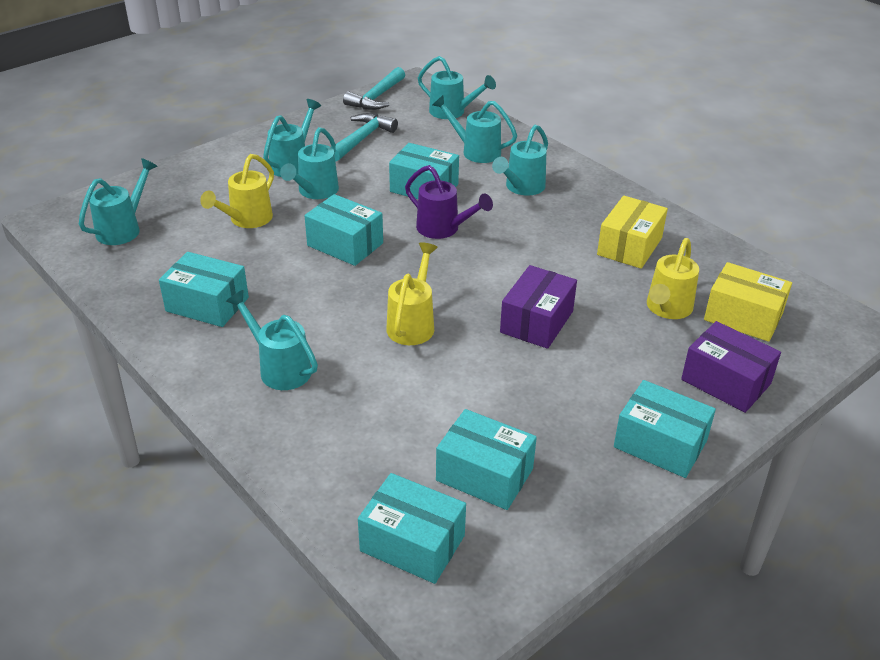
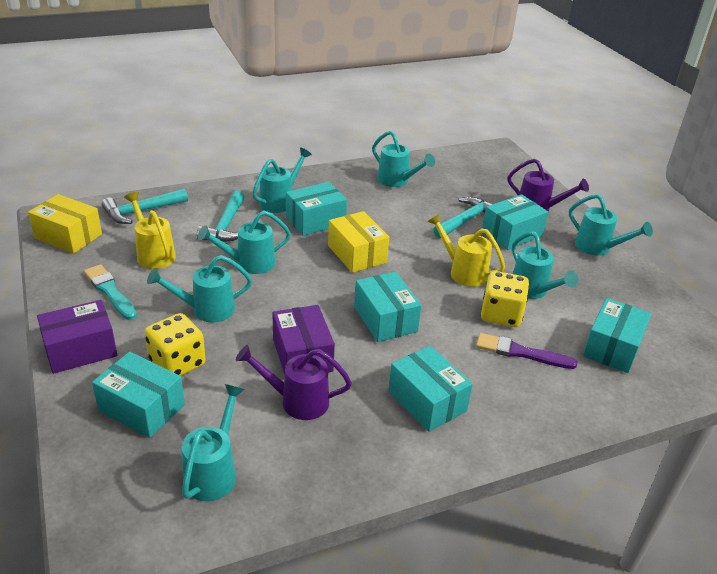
purple brush: none = 0 -> [476,333,578,369] = 1
purple watering can: [405,165,493,239] = 1 -> [236,345,352,420] [508,159,589,212] = 2
turquoise brush: none = 0 -> [84,264,137,320] = 1
turquoise hammer: [334,113,398,161] [343,67,405,110] = 2 -> [102,189,188,224] [197,190,245,242] [434,197,492,238] = 3
yellow dice: none = 0 -> [145,313,206,376] [481,271,529,327] = 2
yellow watering can: [200,154,274,228] [386,242,438,345] [647,238,699,319] = 3 -> [124,192,176,269] [427,213,505,287] = 2

